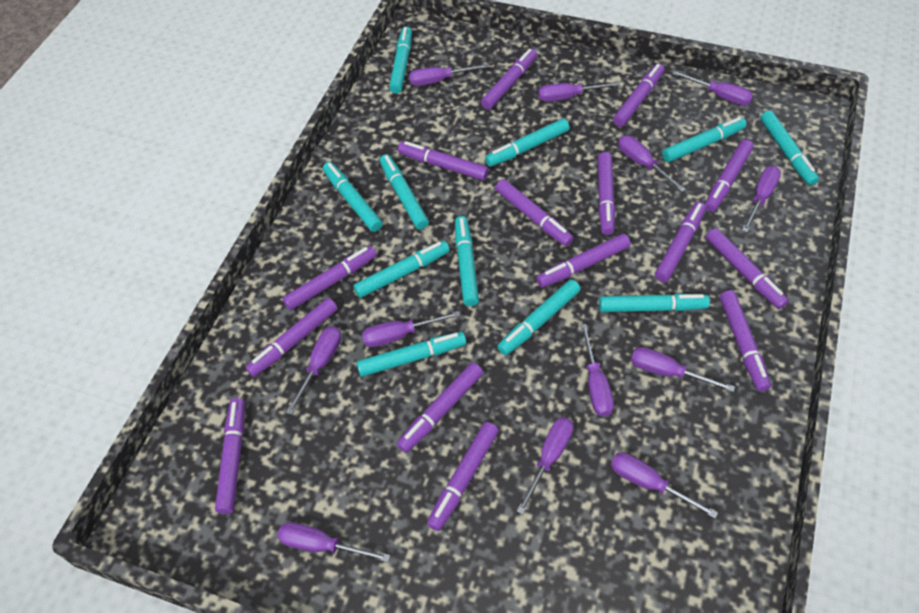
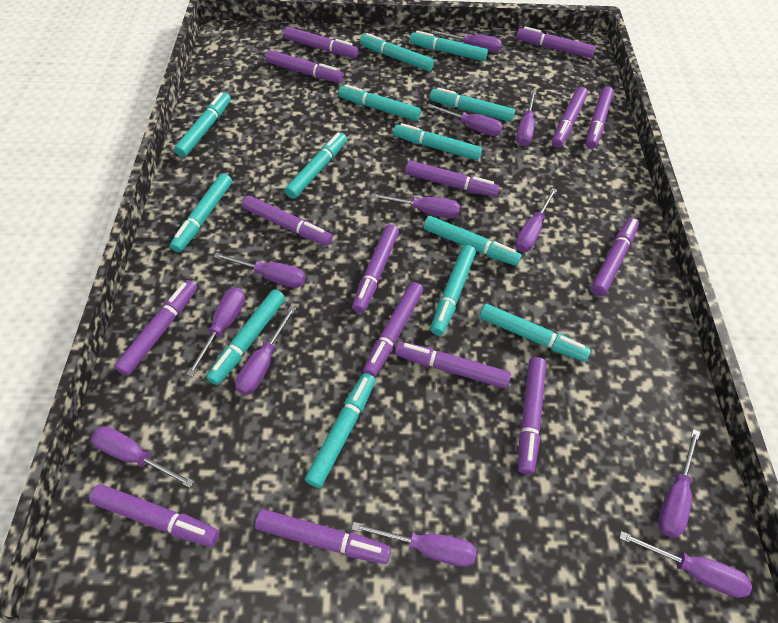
turquoise marker: [323,162,383,232] [353,241,450,298] [356,332,466,377] [380,154,429,230] [389,27,412,94] [455,216,479,306] [485,118,569,167] [497,279,581,355] [599,293,710,312] [662,117,747,162] [760,111,819,186] = 11 -> [170,173,232,252] [174,92,231,157] [206,289,285,385] [285,132,347,199] [305,373,375,488] [338,84,421,121] [360,33,434,71] [393,123,482,160] [410,31,488,61] [423,216,522,266] [430,88,515,122] [430,245,476,336] [479,304,591,362] = 13

